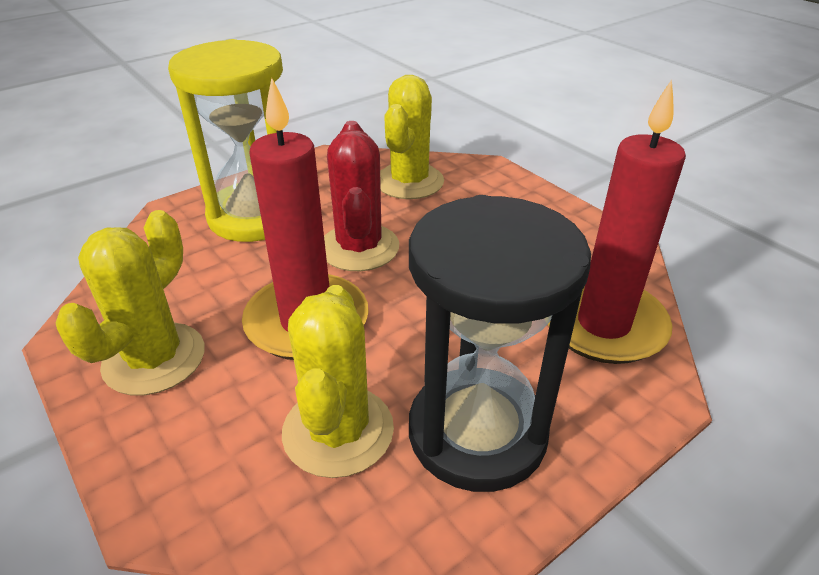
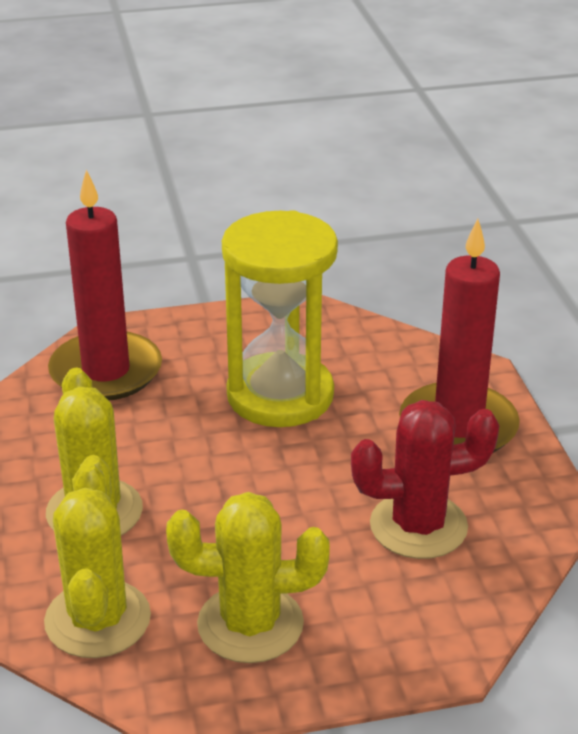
black hourglass: [409,195,591,492] = 1 -> none = 0

